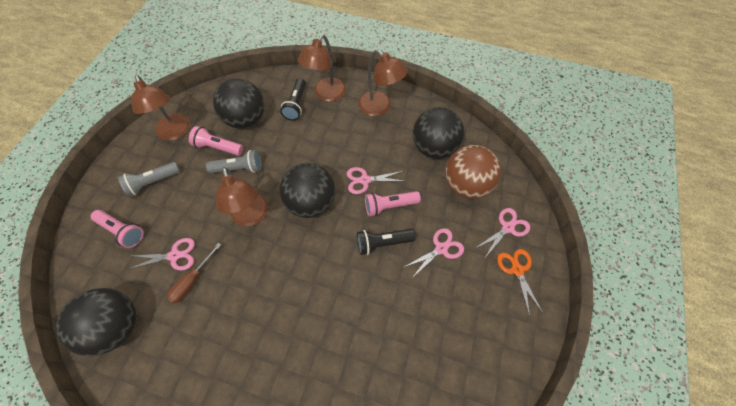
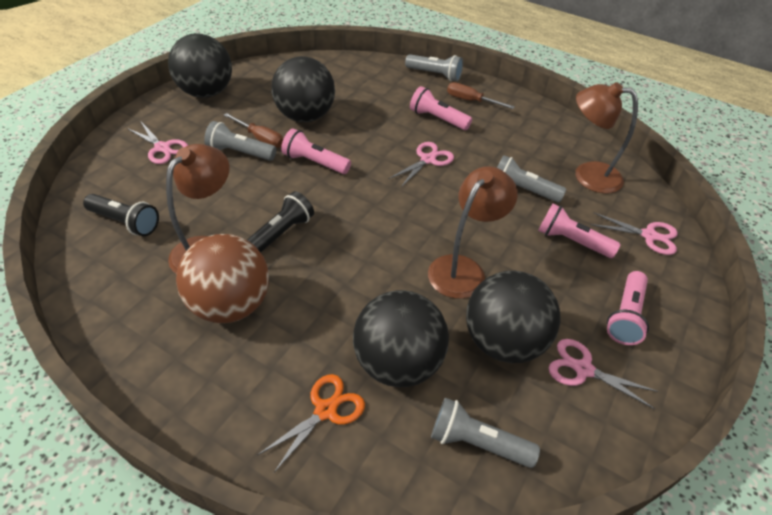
brown lamp: [131,75,190,141] [216,167,268,226] [298,34,346,102] [358,50,408,116] = 4 -> [166,144,229,274] [428,166,518,299] [575,82,638,193] = 3
brown screwdriver: [167,243,221,303] = 1 -> [224,113,283,148] [447,82,515,109] = 2
grey flashlight: [118,162,180,197] [206,150,262,173] = 2 -> [204,121,276,161] [405,54,463,81] [431,397,540,468] [497,155,566,203] = 4
pink flashlight: [90,210,144,248] [189,126,243,156] [365,191,421,217] = 3 -> [281,128,351,174] [410,86,472,130] [538,203,621,258] [607,271,649,345] = 4

